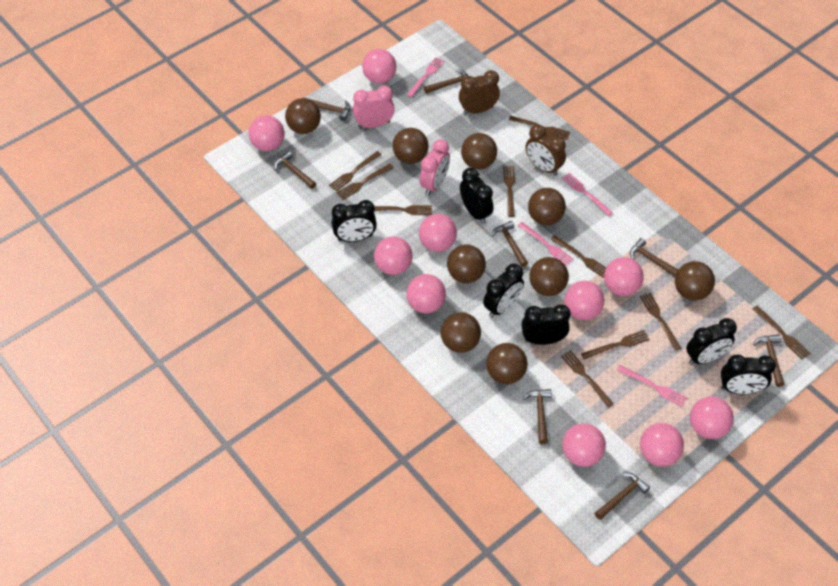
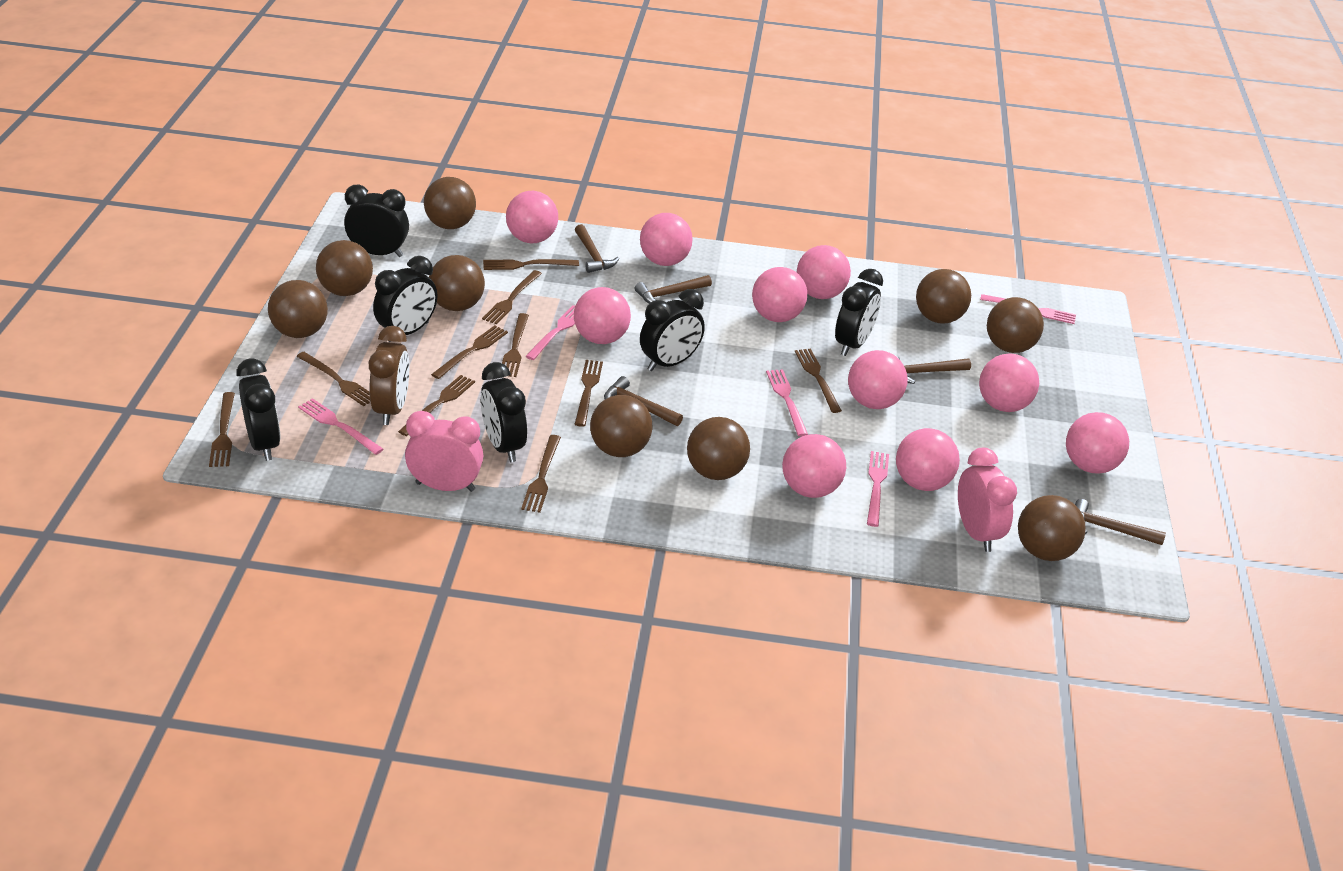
brown clock: [459,70,500,115] [526,125,566,176] = 2 -> [369,326,409,425] = 1
brown hammer: [274,151,316,189] [305,98,350,121] [424,69,468,94] [492,221,528,267] [523,389,552,444] [595,472,650,520] [630,238,678,277] [753,334,785,387] = 8 -> [575,224,619,273] [604,376,683,426] [635,275,712,303] [896,356,971,384] [1075,499,1166,545] = 5
pink fork: [407,57,444,97] [518,222,574,266] [561,173,613,216] [617,365,687,407] = 4 -> [298,398,383,455] [525,305,575,360] [766,369,808,436] [867,451,889,527] [980,294,1076,324] = 5

